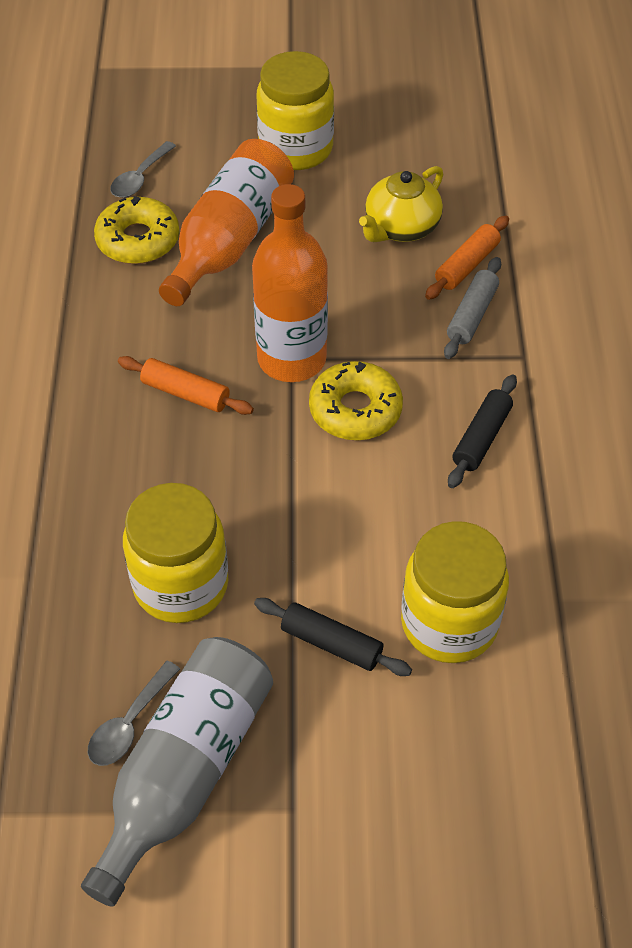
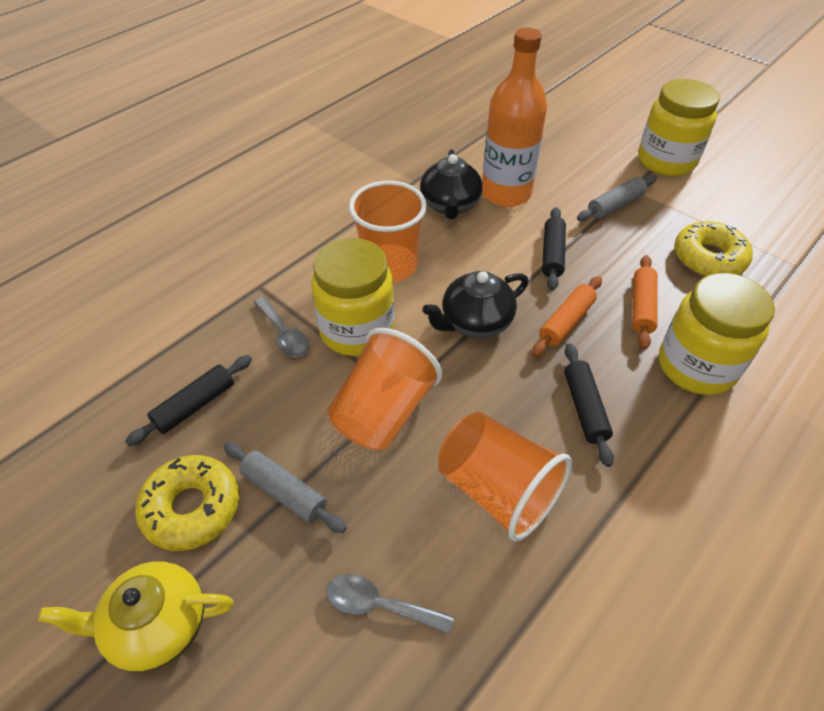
black rolling pin: [254,598,412,676] [448,374,517,488] = 2 -> [125,355,252,446] [542,207,566,291] [564,343,614,467] = 3
black teapot: none = 0 -> [420,149,483,219] [423,271,528,338] = 2
grey bottle: [81,637,273,907] = 1 -> none = 0
grey rolling pin: [444,257,501,359] = 1 -> [223,442,347,533] [577,175,657,221] = 2
orange bottle: [159,139,294,306] [252,184,328,382] = 2 -> [482,28,547,207] = 1
orange cup: none = 0 -> [327,328,442,450] [349,181,427,282] [438,412,572,542] = 3

